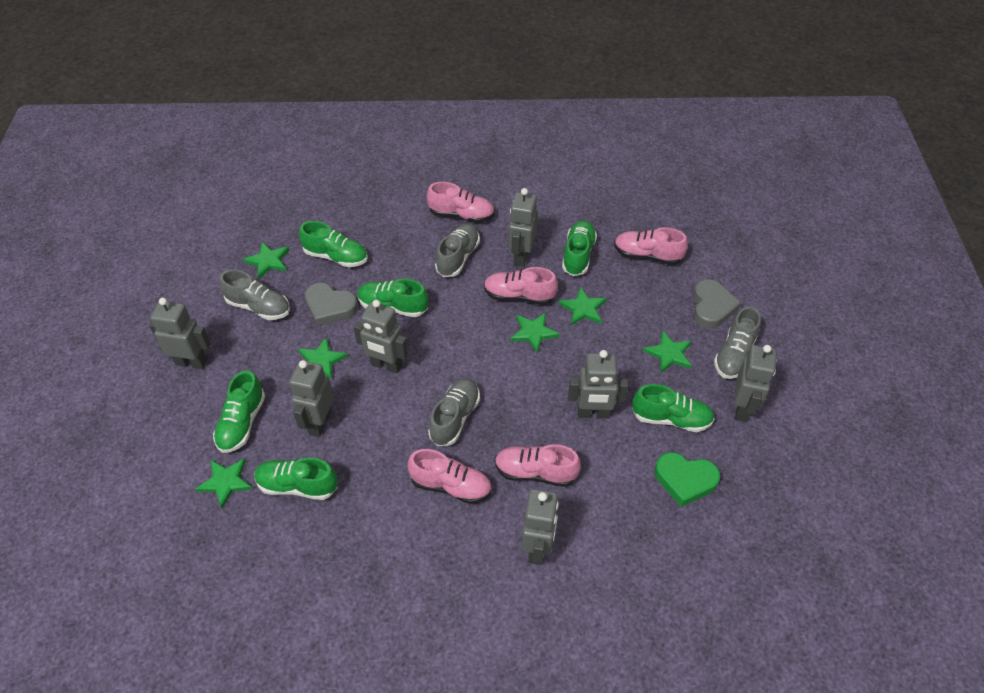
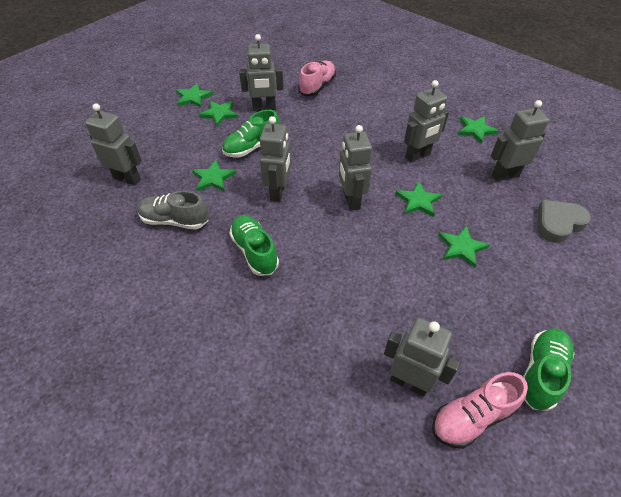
green heart: [655,452,720,507] = 1 -> none = 0
green shoe: [213,371,265,453] [254,458,338,500] [299,221,368,267] [357,279,428,317] [562,221,597,276] [632,384,714,432] = 6 -> [222,110,280,157] [229,215,279,276] [523,328,574,411] = 3
grey heart: [305,282,358,326] [693,279,741,328] = 2 -> [537,200,591,243] = 1
grey shoe: [219,269,290,320] [428,378,480,446] [435,223,480,277] [714,306,761,379] = 4 -> [137,191,209,230] = 1
pink shoe: [407,449,492,504] [427,182,495,223] [484,267,558,305] [495,444,581,487] [614,227,688,265] = 5 -> [298,60,336,96] [432,372,528,449] = 2

